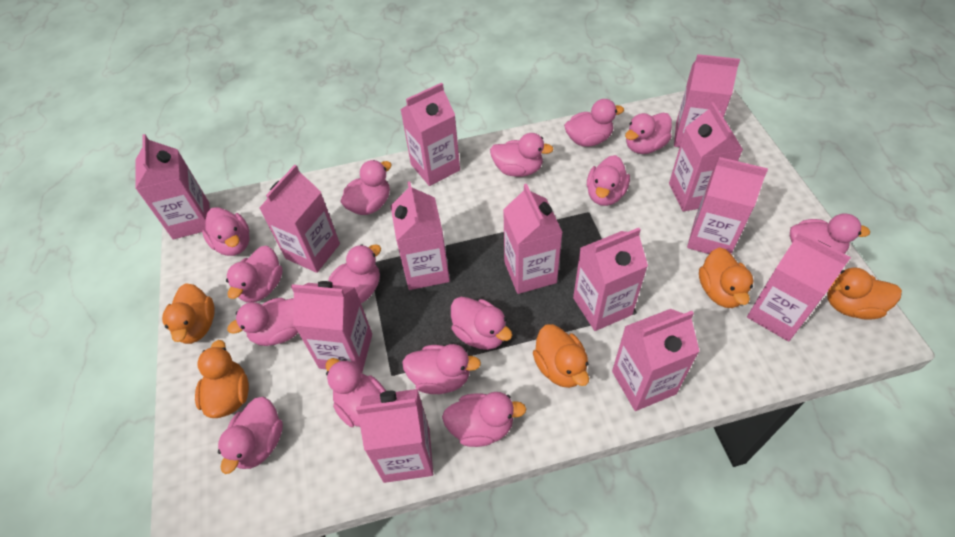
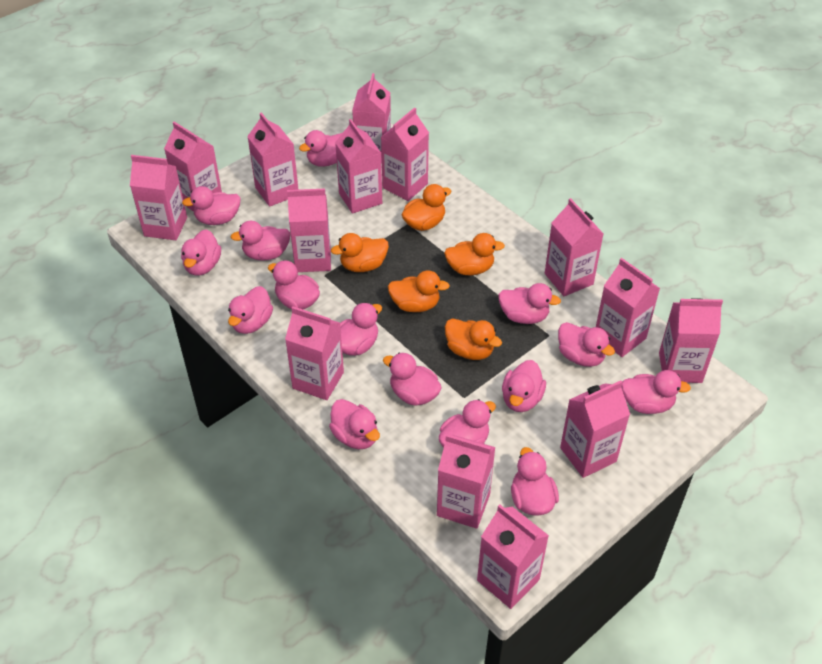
pink carton: [135,134,210,239] [259,165,340,273] [291,281,372,373] [356,389,433,483] [391,182,450,290] [400,83,460,186] [503,184,563,294] [573,228,648,331] [612,309,700,411] [669,102,743,212] [674,54,740,147] [687,157,768,254] [747,232,851,341] = 13 -> [130,155,187,240] [164,122,222,212] [247,112,299,207] [285,306,344,400] [287,188,331,272] [335,119,382,214] [352,73,391,164] [381,107,429,201] [437,434,496,529] [477,504,549,609] [545,198,603,296] [560,380,630,478] [596,258,660,357] [659,298,723,383] = 14

